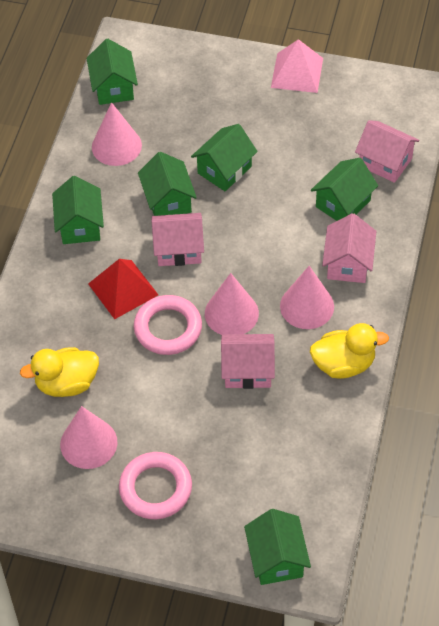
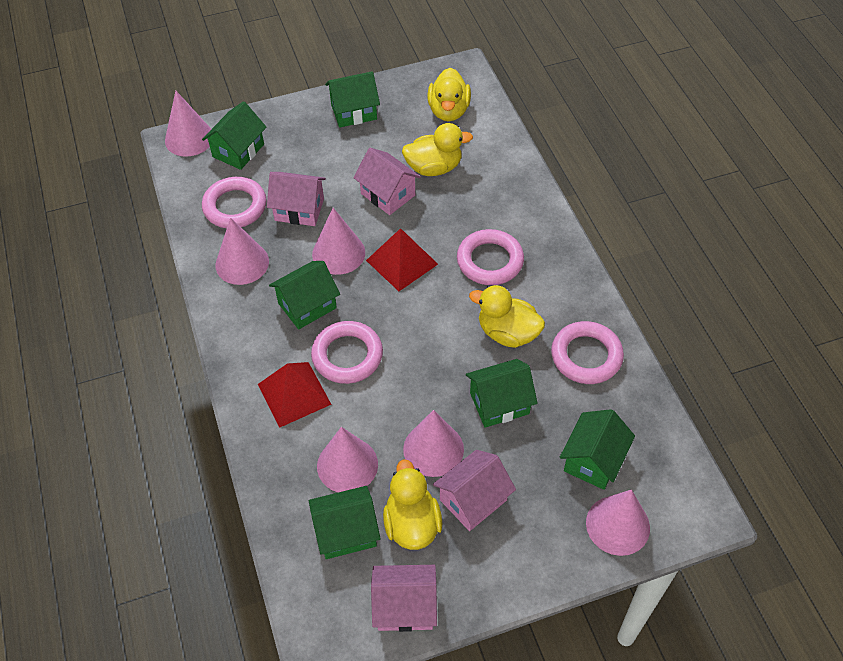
pink cone: [60,406,117,469] [92,102,142,166] [205,273,259,335] [280,266,334,329] = 4 -> [165,91,211,157] [215,218,269,285] [312,208,365,275] [317,427,378,492] [403,410,464,477] [586,490,650,556] = 6
pink pyramid: [271,39,323,93] = 1 -> none = 0
pink ring: [119,452,192,519] [134,295,202,355] = 2 -> [202,177,267,228] [311,321,383,384] [457,229,524,285] [551,321,624,384] = 4
red pyramid: [88,259,158,319] = 1 -> [258,362,331,428] [366,228,438,291] = 2
yellow duck: [20,347,99,397] [310,323,389,379] = 2 -> [383,459,442,550] [402,123,473,176] [427,68,471,121] [469,285,545,348] = 4

